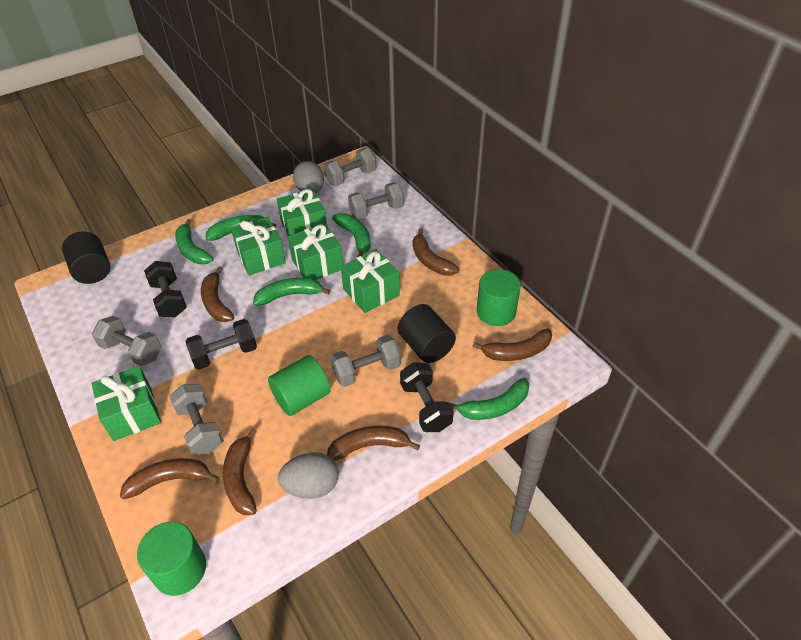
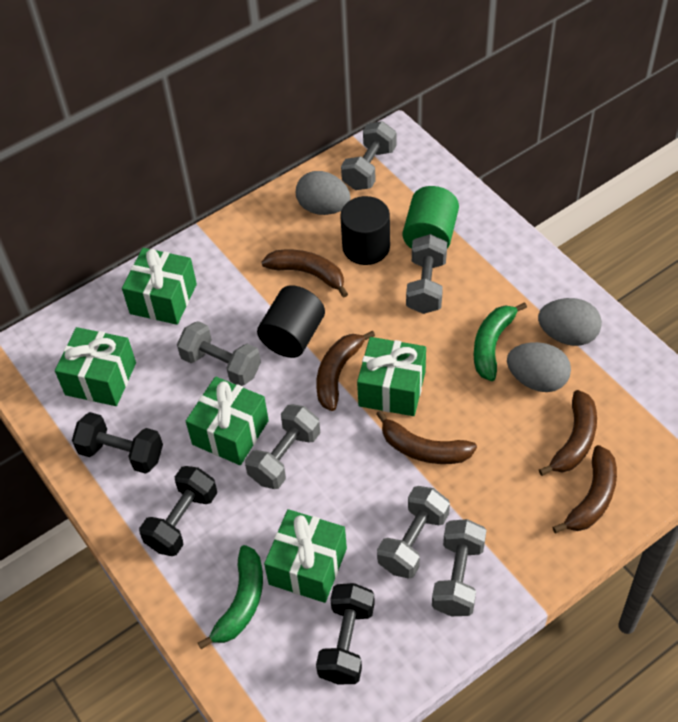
brown banana: [120,458,220,499] [201,266,234,322] [223,429,257,515] [327,426,420,461] [413,228,459,276] [472,328,552,361] = 6 -> [261,249,348,298] [316,330,375,411] [376,410,477,464] [539,390,597,476] [553,445,617,533] = 5
green banana: [175,219,214,264] [206,215,276,241] [253,278,331,306] [332,213,371,257] [450,378,529,420] = 5 -> [198,545,263,649] [474,302,527,381] = 2
green cylinder: [137,522,206,596] [268,355,330,416] [477,269,521,326] = 3 -> [403,186,459,249] = 1
grey dumbbell: [92,316,161,366] [170,384,224,455] [324,148,376,186] [331,335,401,387] [348,182,404,219] = 5 -> [177,321,261,386] [245,404,320,489] [341,121,396,190] [377,486,450,579] [406,234,447,314] [432,519,486,616] = 6
grey egg: [278,452,339,499] [293,161,324,193] = 2 -> [296,171,350,215] [507,342,571,392] [538,298,602,346] = 3

